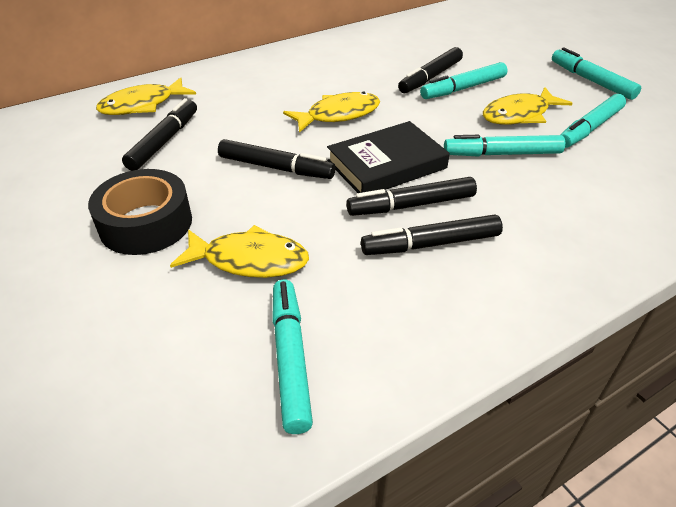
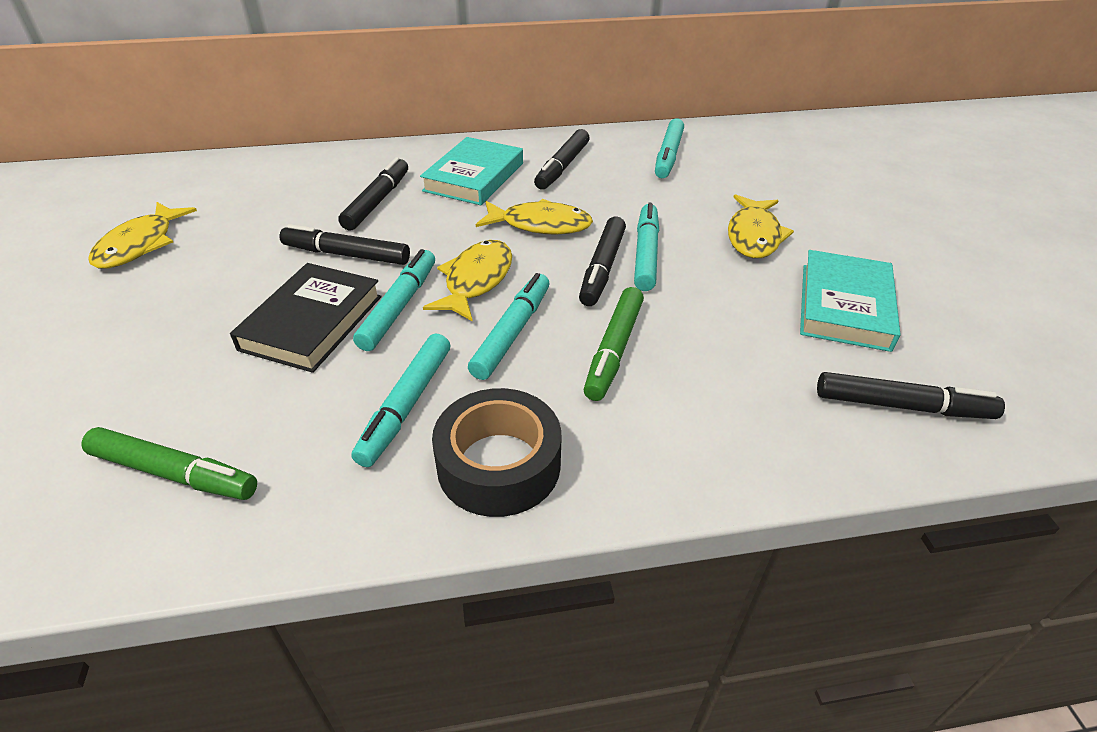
green marker: none = 0 -> [81,427,257,500] [584,287,644,401] = 2
turquoise book: none = 0 -> [420,137,523,205] [800,250,900,352] = 2

